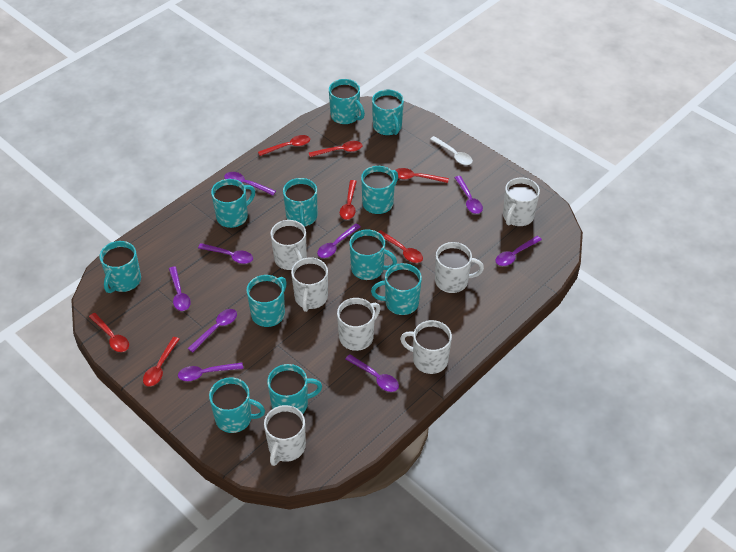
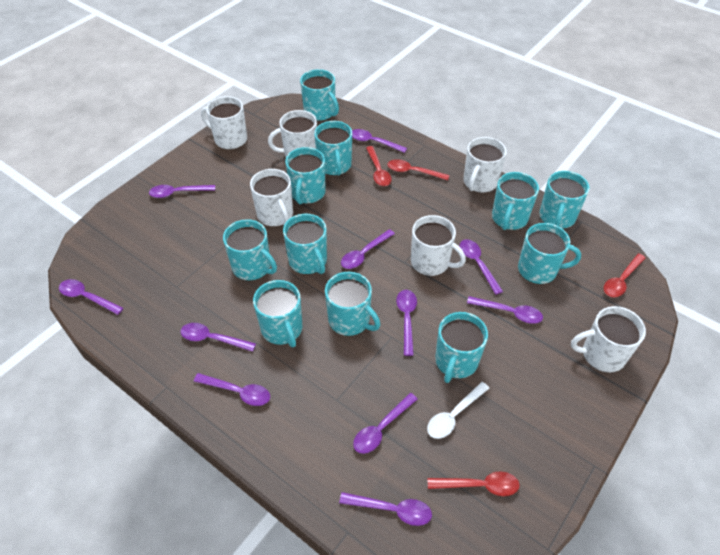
purple spoon: [169,266,191,311] [178,363,243,381] [188,309,237,353] [198,243,253,264] [224,172,276,195] [317,224,361,258] [345,354,399,392] [454,176,483,214] [495,236,542,266] = 9 -> [59,279,123,315] [149,185,215,198] [180,323,256,352] [194,373,270,406] [339,492,432,526] [341,229,395,269] [352,129,407,153] [353,393,418,454] [396,290,417,356] [460,239,503,295] [467,296,543,324] = 11
red spoon: [89,313,129,352] [143,337,180,387] [258,135,310,156] [309,141,362,157] [340,180,357,220] [378,230,423,263] [395,168,449,183] = 7 -> [366,146,392,186] [387,159,450,181] [428,471,520,496] [604,254,645,298] = 4
white mug: [264,405,306,466] [270,220,307,270] [291,257,328,312] [337,298,380,351] [400,320,452,374] [435,242,484,293] [503,178,540,227] = 7 -> [201,96,247,150] [250,169,293,227] [268,110,317,157] [411,215,466,276] [463,137,507,193] [571,306,646,372] = 6

